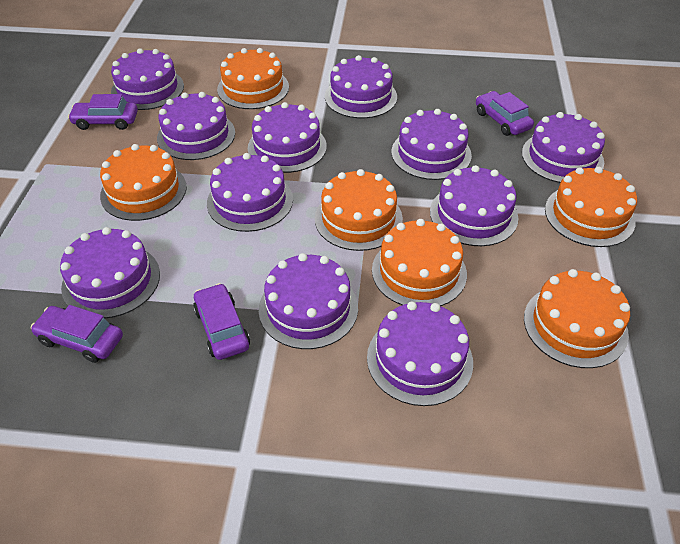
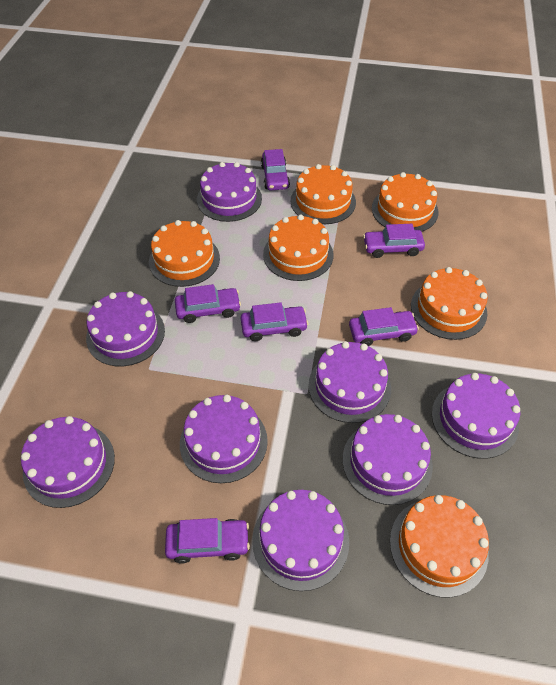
purple cake: [60,227,160,318] [111,48,184,110] [157,92,235,160] [207,153,293,232] [248,102,327,173] [259,253,358,349] [325,55,397,118] [367,301,473,406] [391,109,472,180] [430,165,518,246] [522,112,605,183] = 11 -> [21,416,115,508] [86,291,165,366] [180,395,268,483] [197,162,262,222] [252,490,349,591] [308,341,391,423] [343,414,433,505] [432,373,520,459] = 8
purple car: [31,305,123,363] [68,94,138,130] [193,283,250,360] [476,91,534,136] = 4 -> [165,518,250,564] [175,284,241,323] [240,302,309,341] [261,149,290,190] [349,307,419,346] [363,224,425,258] = 6

